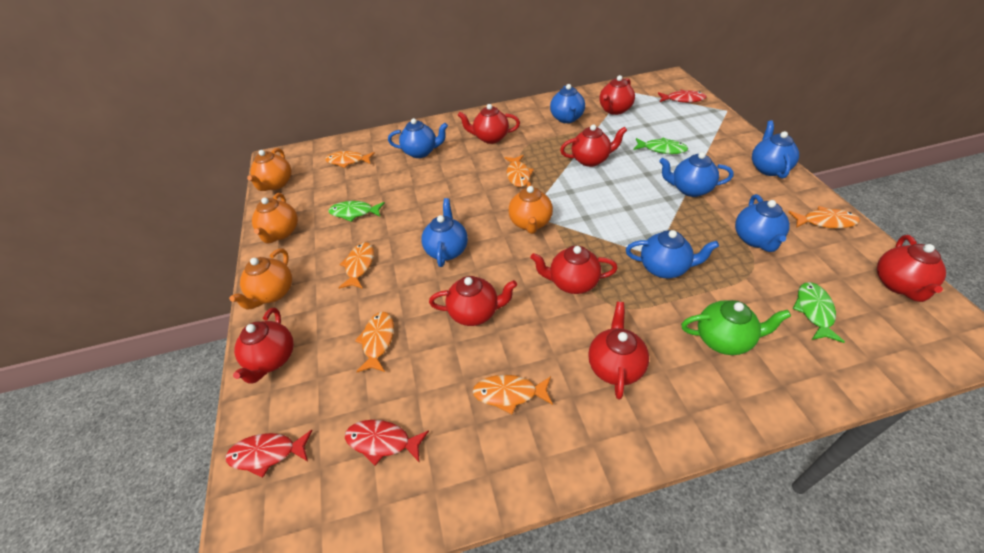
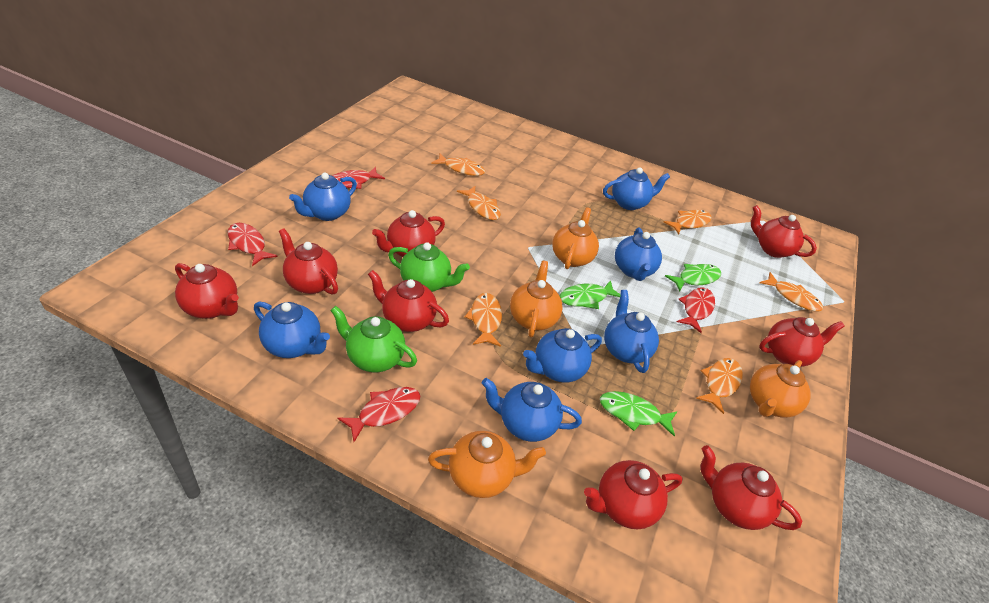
green teapot: [681,300,791,355] = 1 -> [330,306,417,372] [388,242,470,292] = 2
red fish: [226,430,313,478] [345,420,429,466] [658,90,707,103] = 3 -> [228,223,278,266] [332,167,385,189] [337,387,420,442] [677,287,715,333] = 4

